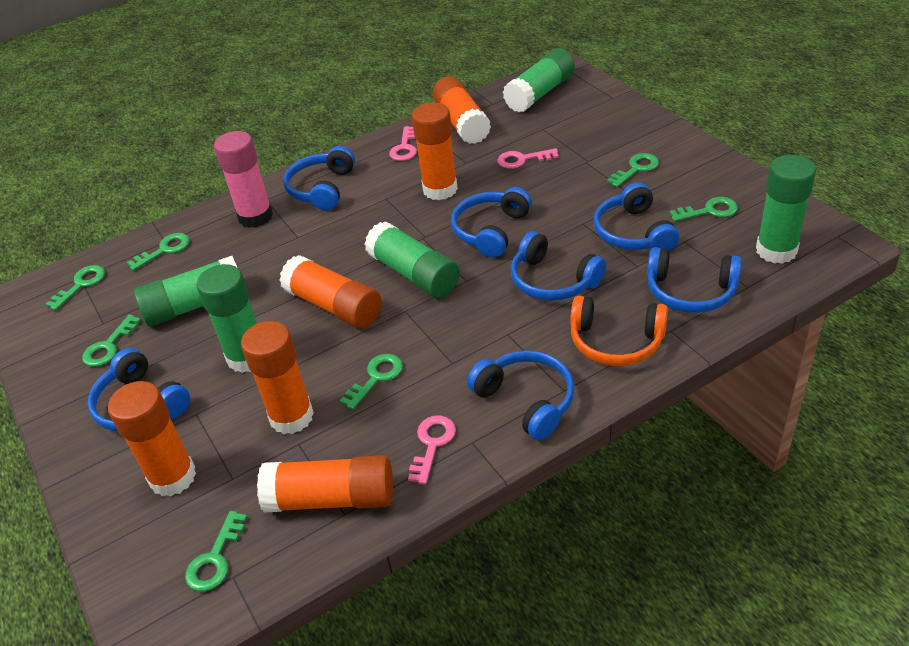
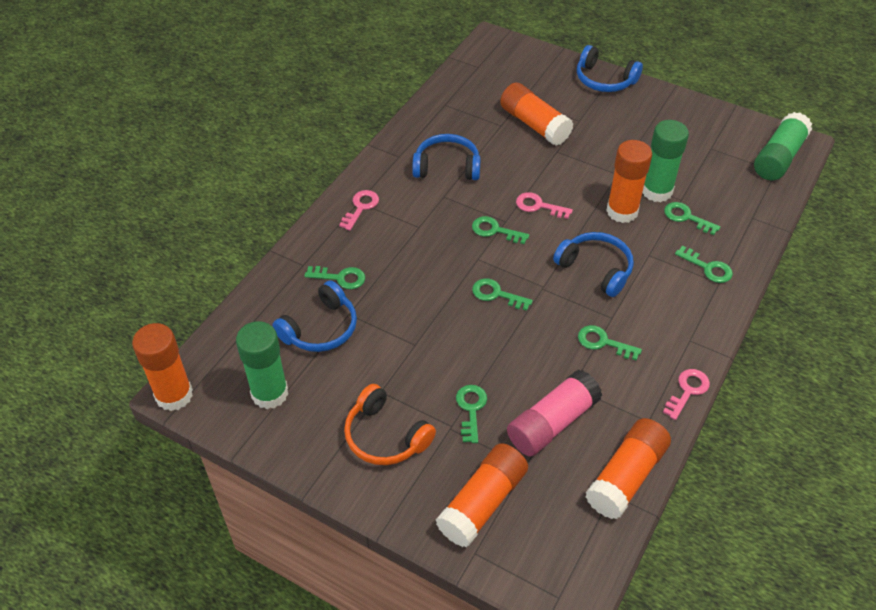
blue headphones: [87,348,190,431] [283,146,355,211] [451,187,532,258] [467,350,575,440] [511,231,606,301] [594,182,680,251] [647,247,742,313] = 7 -> [272,280,357,352] [412,134,481,180] [553,232,634,297] [577,45,643,92] = 4
green glue stick: [134,256,237,326] [197,264,257,373] [364,221,460,298] [503,48,575,113] [756,155,816,264] = 5 -> [236,321,288,409] [642,120,689,202] [754,112,812,180] = 3
orange glue stick: [108,381,196,497] [241,321,314,434] [257,455,393,513] [279,255,381,328] [412,103,458,200] [432,77,491,144] = 6 -> [132,323,193,411] [436,443,528,547] [500,82,574,146] [585,418,671,519] [606,140,652,223] = 5

